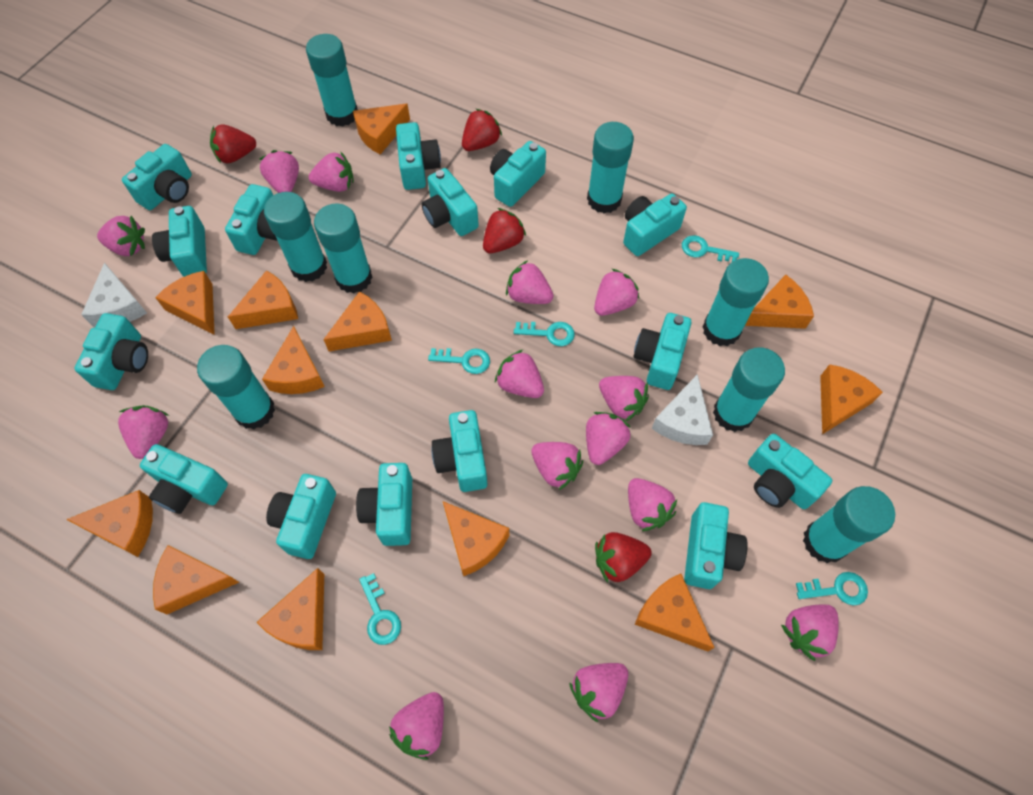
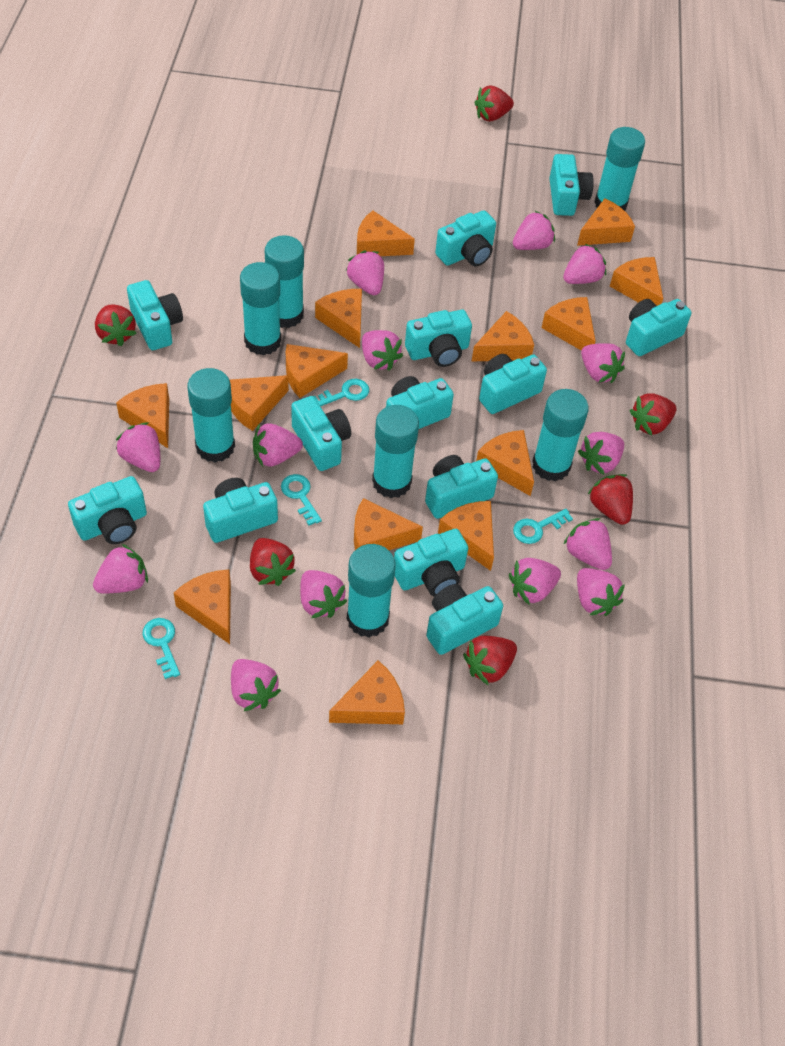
orange cheese: [66,490,153,557] [153,545,239,614] [155,271,215,335] [228,270,298,329] [256,568,324,650] [262,326,325,394] [323,291,392,351] [353,104,410,155] [443,501,509,576] [635,574,715,652] [745,275,814,329] [820,364,883,434] = 12 -> [116,383,169,448] [174,570,231,644] [230,375,289,431] [286,344,348,398] [315,289,362,348] [329,661,405,724] [354,498,423,550] [357,211,415,256] [438,501,494,571] [471,311,534,362] [476,430,534,496] [541,297,596,351] [577,198,635,246] [610,257,663,306] = 14
red strawberry: [210,124,256,163] [462,109,502,151] [483,208,526,253] [595,532,652,583] = 4 -> [95,304,137,346] [250,538,296,586] [463,636,517,686] [474,85,514,122] [588,474,633,525] [630,393,676,436] = 6
turquoise camera: [74,313,148,390] [122,144,192,210] [140,444,228,514] [152,206,207,277] [225,184,278,255] [266,474,336,559] [356,463,412,546] [396,122,441,190] [422,168,479,236] [431,410,487,492] [490,141,546,207] [623,193,687,256] [633,313,691,390] [684,502,748,589] [748,434,832,509] = 15 -> [68,476,147,544] [127,280,183,350] [203,478,278,543] [291,396,351,471] [386,376,454,429] [394,529,468,596] [405,310,472,367] [425,455,498,519] [426,584,503,655] [435,210,496,266] [479,354,547,414] [549,154,594,216] [626,299,692,356] = 13
turquoise glue stick: [197,345,275,430] [264,192,327,282] [306,34,358,127] [314,204,373,294] [587,122,634,213] [703,258,769,346] [713,347,785,432] [803,486,895,564] = 8 -> [187,368,235,463] [240,262,281,355] [265,235,304,328] [347,544,396,638] [372,405,419,498] [532,389,589,482] [594,127,645,211] = 7
turquoise key: [359,573,401,645] [428,348,490,374] [514,322,575,346] [682,235,739,262] [796,572,868,606] = 5 -> [143,618,180,679] [281,474,322,526] [313,379,369,406] [513,509,573,544] = 4
white cheese: [81,262,147,327] [652,374,713,445] = 2 -> none = 0

